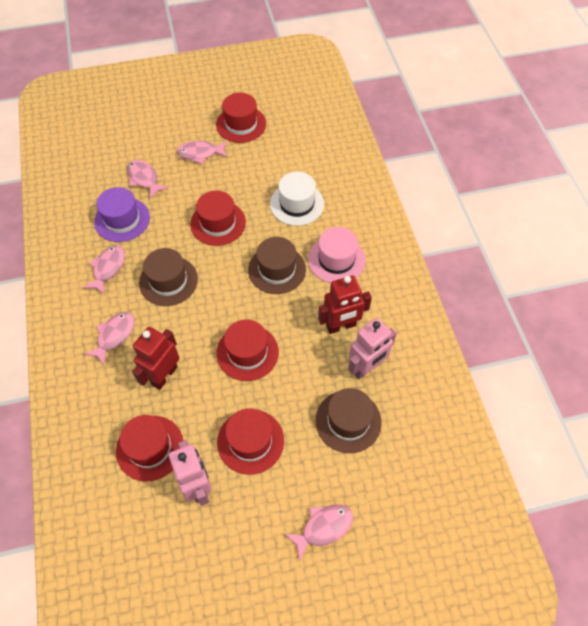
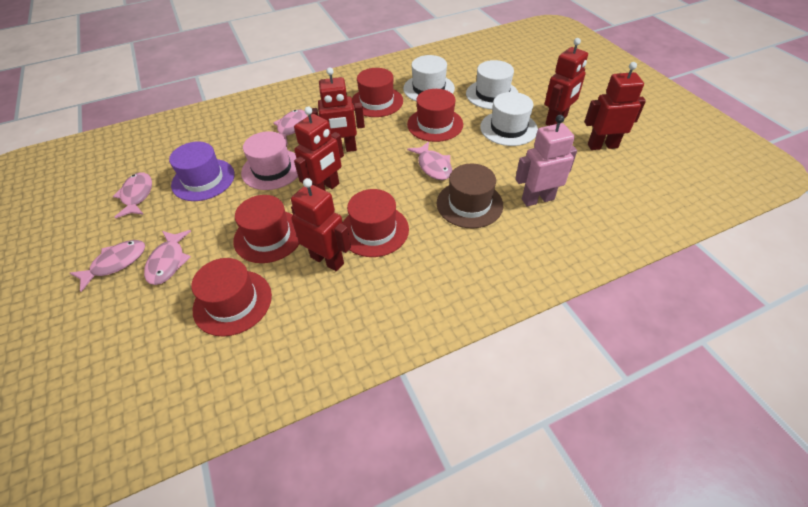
brown hat: [139,248,198,306] [248,237,306,294] [316,388,382,453] = 3 -> [437,164,503,229] = 1
pink robot: [169,440,212,506] [348,318,397,379] = 2 -> [515,115,577,207] = 1
red robot: [132,327,179,390] [318,275,372,334] = 2 -> [291,178,351,271] [294,107,344,191] [312,67,365,152] [545,38,588,126] [584,62,646,150] = 5
white hat: [270,172,324,226] = 1 -> [403,55,455,101] [466,60,518,109] [480,92,538,146] = 3

